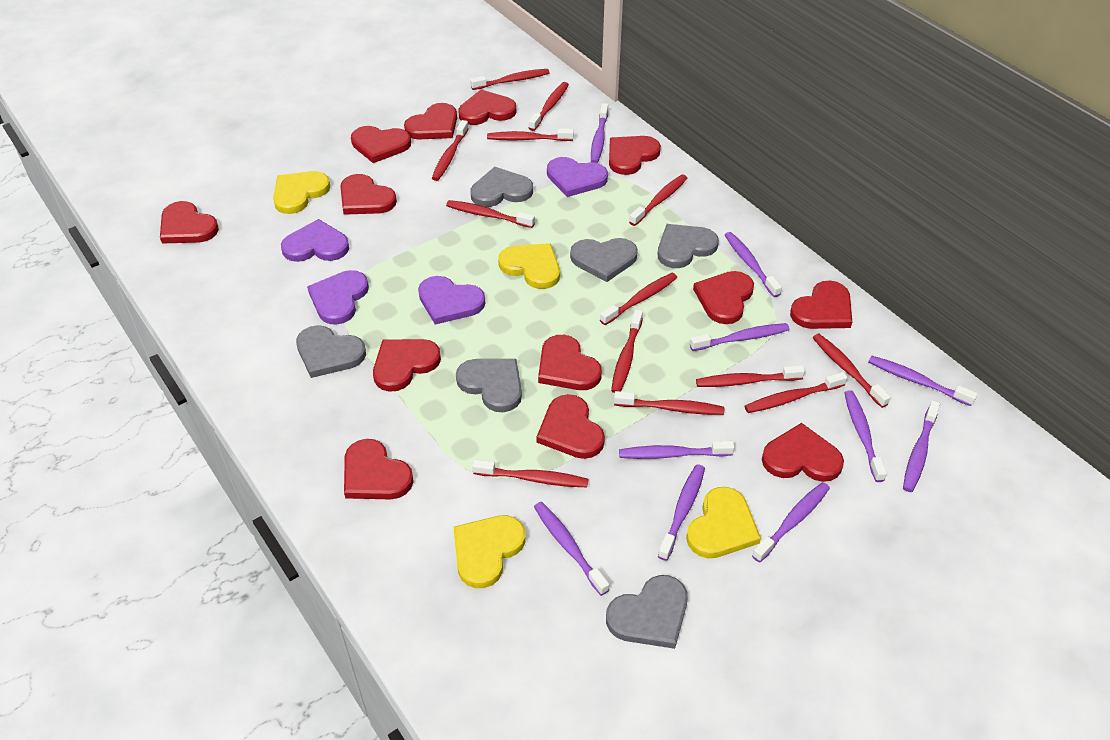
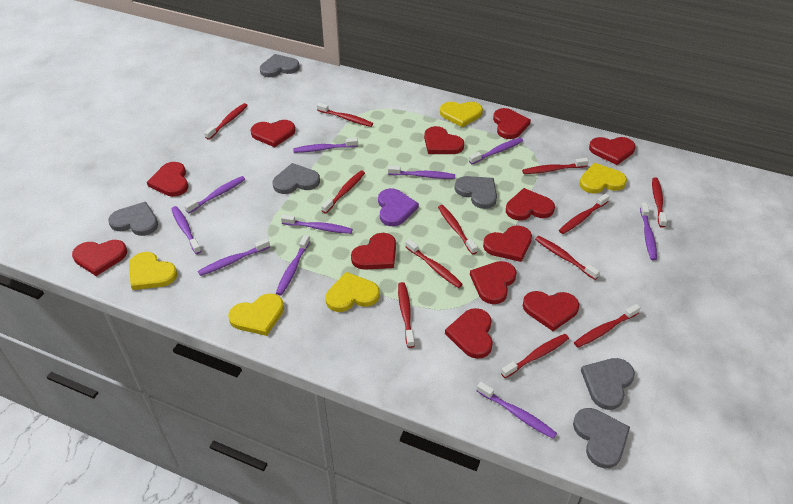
purple heart: [281,219,349,262] [307,270,369,325] [418,276,485,325] [547,157,608,197] = 4 -> [378,188,419,226] = 1
red heart: [160,201,219,244] [340,174,397,215] [344,439,414,500] [351,126,411,163] [373,339,441,392] [404,103,457,140] [459,90,517,125] [537,394,605,459] [538,335,602,390] [609,136,661,175] [693,271,754,324] [762,423,844,482] [790,281,852,329] = 13 -> [72,240,127,276] [147,162,188,197] [251,120,295,147] [351,233,396,270] [424,126,464,154] [445,308,493,359] [470,261,517,304] [483,225,532,262] [493,108,531,139] [506,188,555,221] [523,291,579,331] [589,137,636,165] = 12
red toothbrush: [432,120,469,181] [446,200,535,228] [470,69,550,90] [472,459,588,487] [487,128,574,141] [529,82,569,131] [600,273,677,325] [611,309,643,393] [614,391,724,415] [629,175,687,226] [696,365,805,387] [745,372,847,413] [813,334,891,408] = 13 -> [204,103,248,140] [317,103,373,127] [321,171,365,213] [398,282,414,348] [405,239,463,288] [438,205,478,255] [501,334,569,378] [522,158,589,174] [535,236,600,280] [559,193,610,234] [574,304,641,347] [652,177,667,228] = 12
yellow heart: [273,171,331,214] [453,515,526,588] [498,243,560,289] [686,487,761,558] = 4 -> [129,252,177,290] [228,294,284,336] [326,272,380,312] [440,102,483,127] [579,163,627,193] = 5

